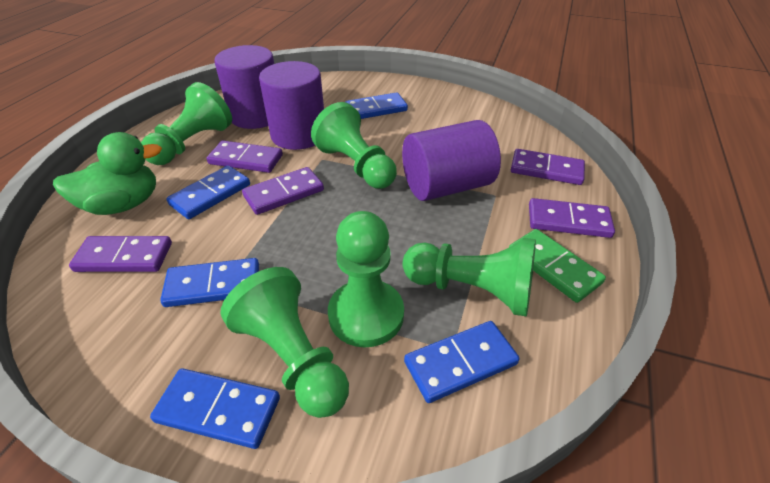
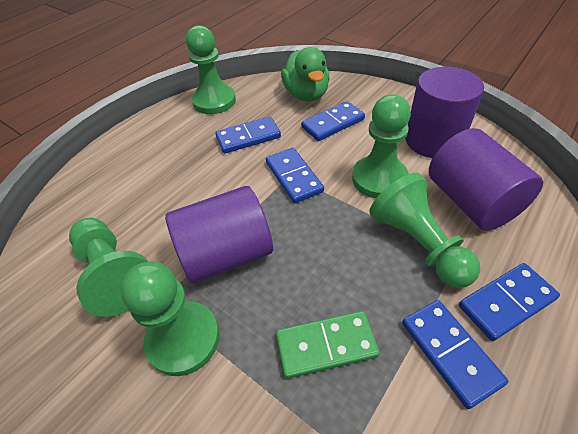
purple domino: [69,236,172,272] [207,141,283,173] [242,167,324,215] [511,149,585,185] [529,198,615,238] = 5 -> none = 0

